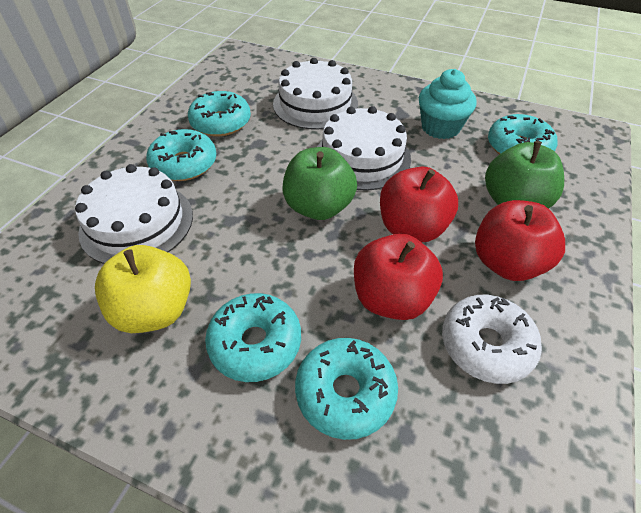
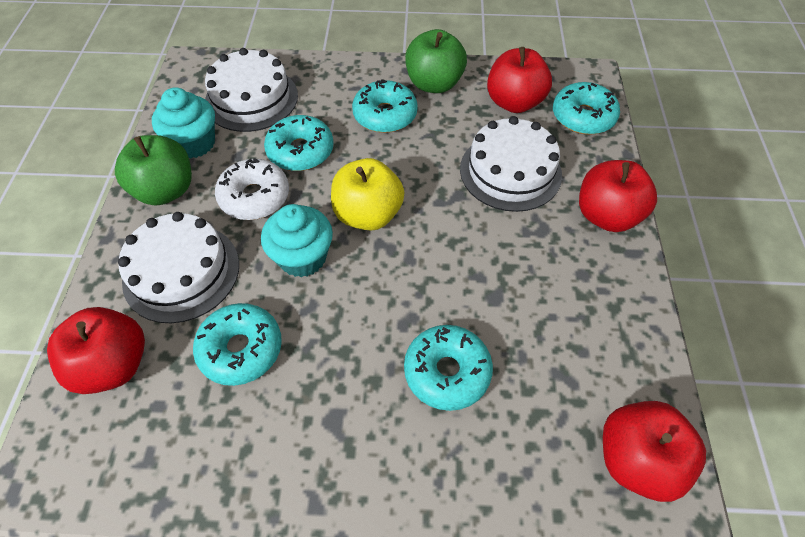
red apple: [354,233,443,320] [380,167,458,242] [475,200,565,281] = 3 -> [47,307,145,394] [487,47,552,113] [579,160,657,232] [603,401,706,502] = 4
turquoise cupcake: [419,69,477,139] = 1 -> [152,87,215,158] [261,204,333,277] = 2

